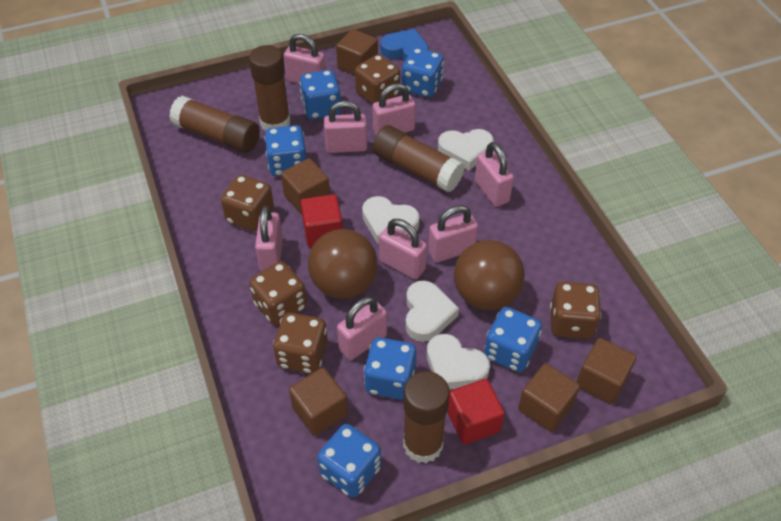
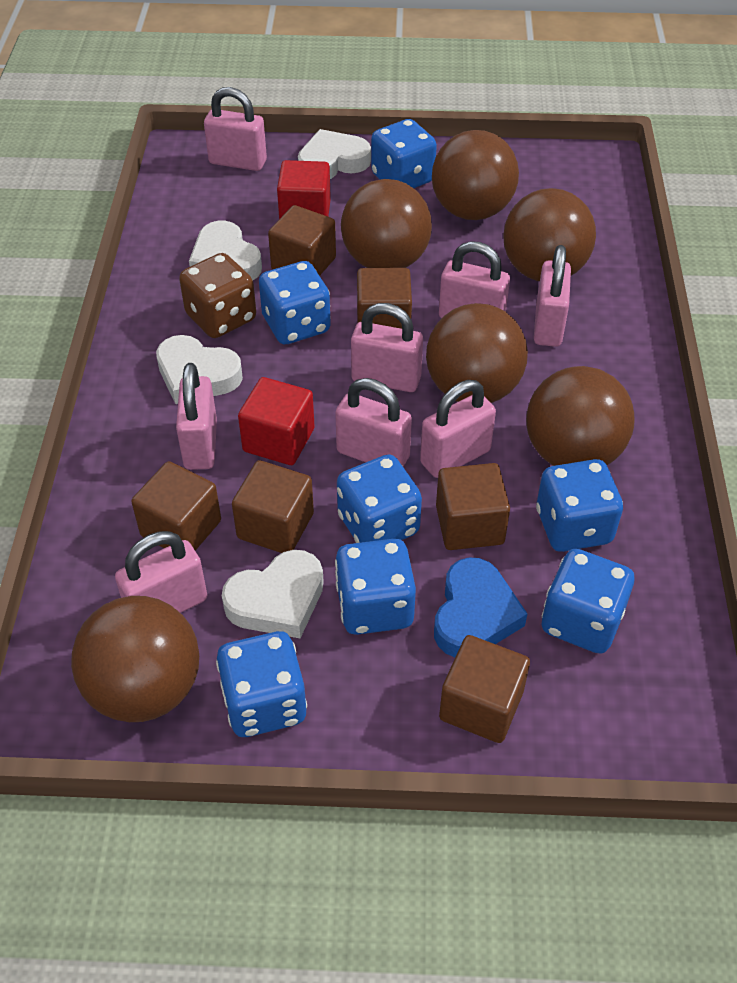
blue dice: [264,125,306,176] [299,70,341,119] [317,424,381,498] [364,337,417,400] [402,48,444,97] [484,307,542,372] = 6 -> [216,631,307,737] [259,261,331,344] [335,539,416,635] [337,454,422,543] [371,119,437,188] [536,459,623,552] [542,549,634,654] = 7
brown ball: [308,229,378,299] [454,240,525,310] = 2 -> [71,596,199,722] [341,179,432,268] [426,303,528,403] [432,130,519,220] [503,188,596,281] [526,366,635,466] = 6
brown cube: [281,158,330,215] [289,367,348,436] [336,29,378,75] [518,363,580,432] [577,338,636,404] = 5 -> [131,461,221,551] [232,460,314,553] [268,205,336,276] [357,268,412,329] [436,463,510,550] [439,635,530,743] = 6
brown dice: [221,175,274,232] [249,261,307,325] [273,313,328,374] [355,54,400,105] [550,282,601,339] = 5 -> [179,253,256,338] = 1
brown glue stick: [169,96,260,153] [249,45,290,131] [373,125,465,192] [403,371,450,463] = 4 -> none = 0

